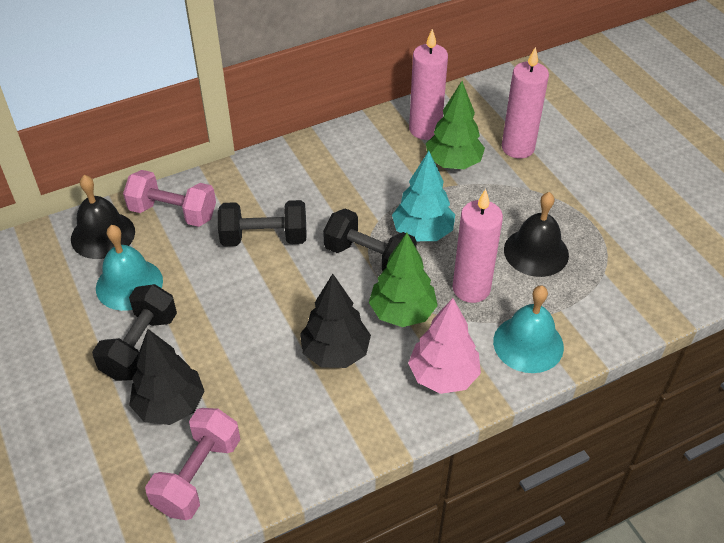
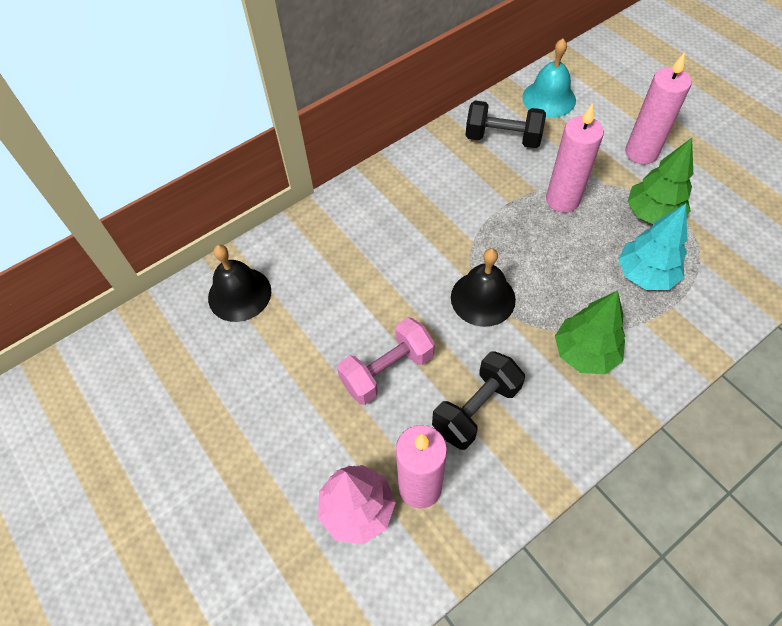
black dumbbell: [92,284,177,381] [218,200,307,247] [323,209,417,271] = 3 -> [432,351,525,450] [465,101,546,148] = 2
black tree: [129,329,205,425] [300,274,371,368] = 2 -> none = 0
pink dumbbell: [123,170,216,227] [145,408,240,520] = 2 -> [337,317,435,405] = 1
turquoise bell: [96,225,163,311] [493,285,564,373] = 2 -> [522,39,576,118] = 1

